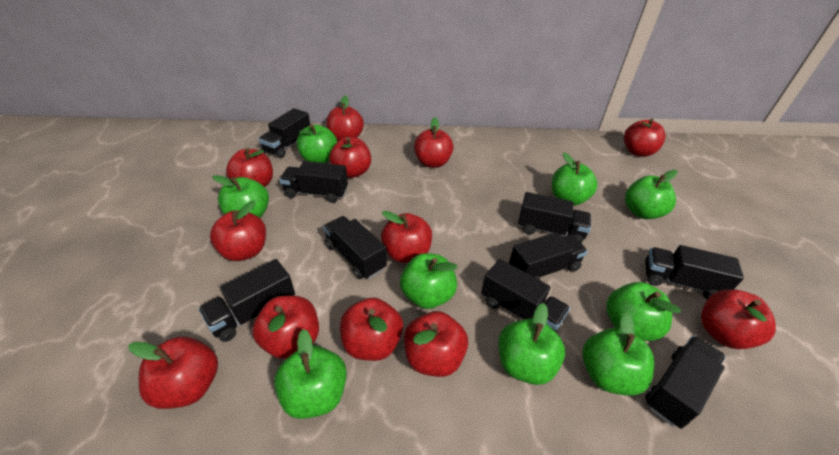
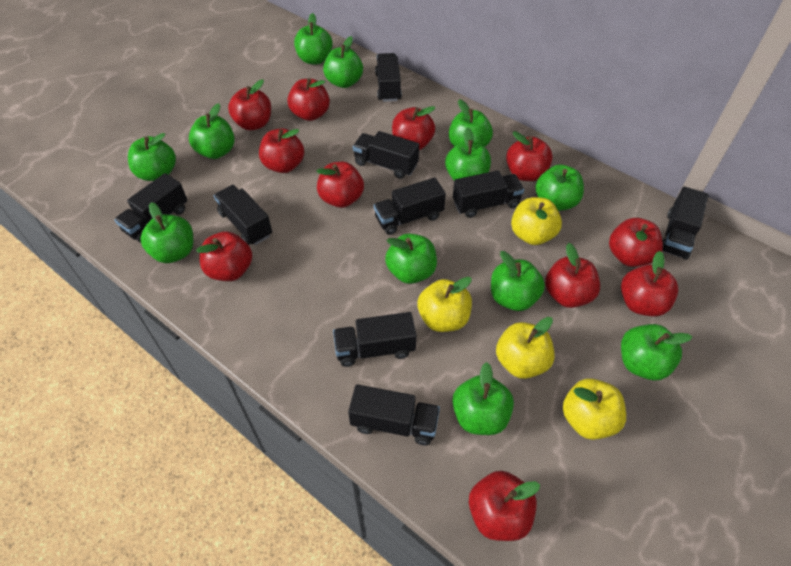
green apple: [212,175,269,218] [274,329,347,419] [296,124,337,163] [400,253,458,309] [498,303,565,385] [552,152,598,206] [582,312,654,396] [606,282,681,341] [625,170,678,219] = 9 -> [128,133,176,181] [140,202,193,263] [189,103,235,159] [294,13,333,64] [323,36,363,88] [385,233,437,284] [445,127,491,180] [449,99,493,147] [452,362,514,435] [491,251,545,311] [535,165,584,211] [621,324,692,380] = 12
red apple: [129,337,218,409] [210,201,266,261] [226,148,273,187] [252,296,319,359] [326,95,364,141] [329,137,371,178] [340,298,403,361] [381,211,432,263] [404,311,468,377] [414,117,454,168] [624,118,665,157] [701,290,776,349] = 12 -> [196,231,252,281] [228,80,271,130] [259,128,304,173] [287,78,330,121] [316,162,364,208] [392,106,435,150] [469,471,540,541] [506,131,553,181] [545,243,600,308] [609,218,663,267] [621,251,678,317] = 11
yellow apple: none = 0 -> [418,277,472,332] [496,317,555,379] [511,197,562,245] [563,378,626,440] = 4

